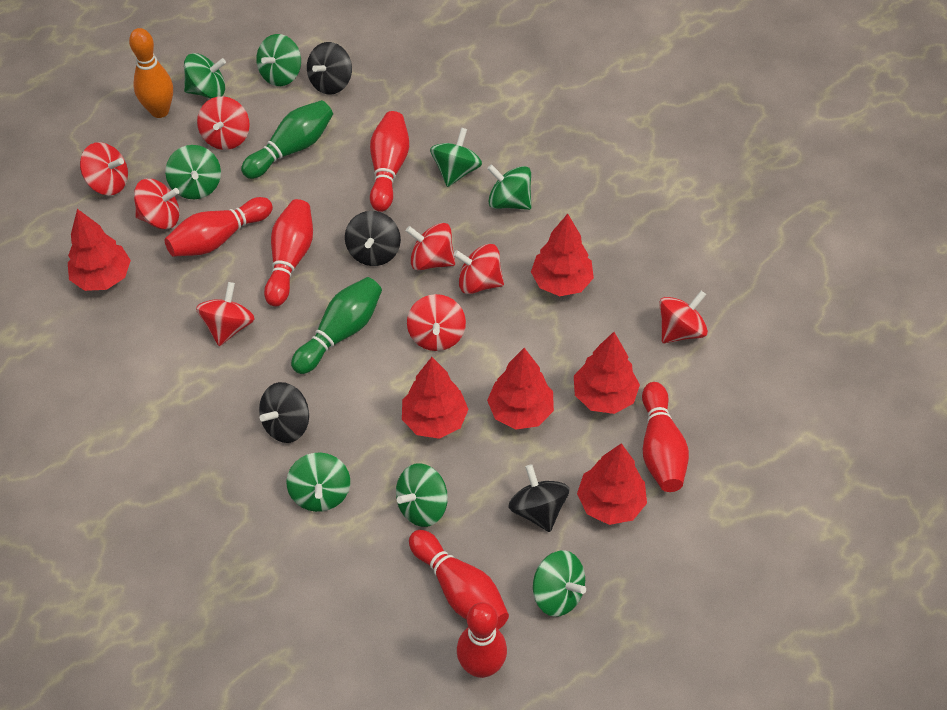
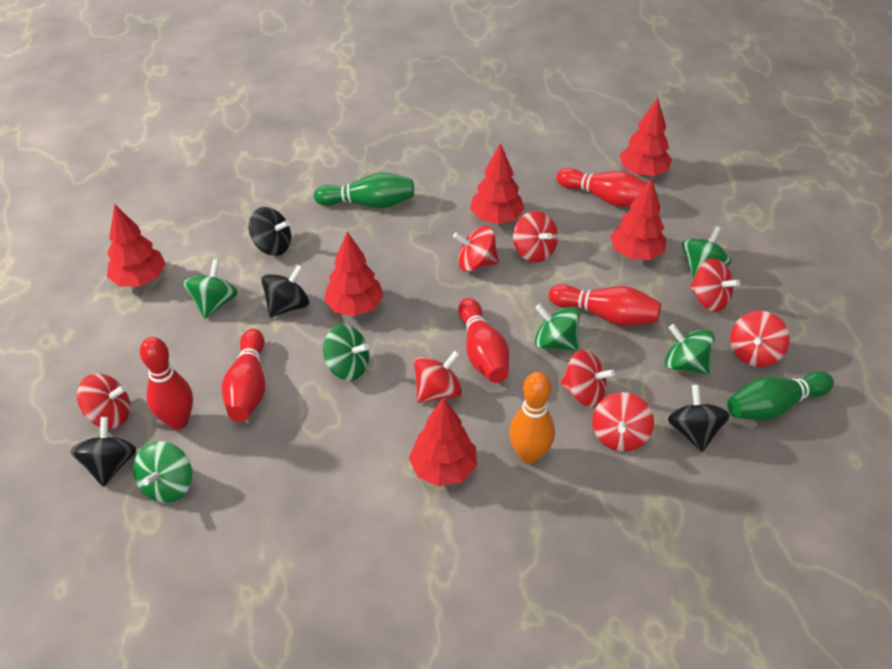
green spinning top: [165,145,221,199] [184,53,226,99] [256,34,301,86] [287,453,350,512] [396,463,448,527] [430,128,482,187] [487,164,531,210] [533,550,586,617] = 8 -> [133,441,192,503] [183,259,238,319] [323,325,369,381] [535,304,580,351] [665,324,715,375] [682,226,731,280] = 6
red bowling pin: [165,197,273,257] [264,199,313,307] [370,111,409,212] [409,530,509,629] [457,602,507,678] [642,382,689,492] = 6 -> [140,337,193,430] [222,329,265,422] [458,298,509,383] [549,284,661,326] [556,168,647,207] = 5

